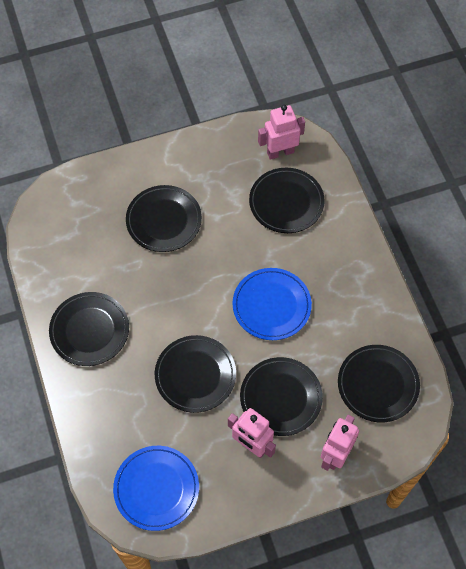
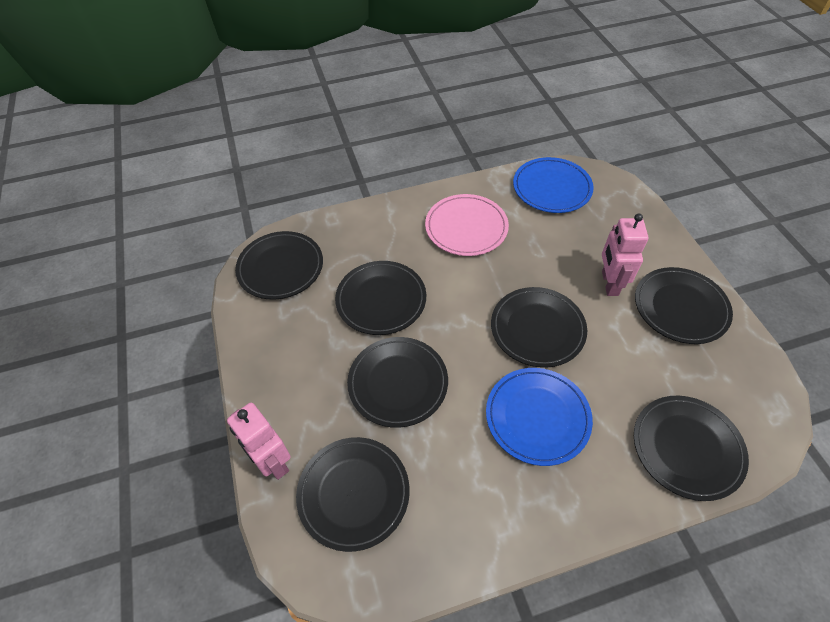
black plate: [49,292,129,366] [126,185,202,252] [155,335,236,413] [240,357,323,436] [249,168,325,233] [338,345,420,422] = 6 -> [235,231,323,300] [296,437,410,552] [335,261,426,335] [347,337,448,428] [491,287,587,368] [634,396,749,501] [635,267,733,344] = 7
pink plate: none = 0 -> [425,194,509,256] = 1
pink robot: [228,408,276,458] [258,105,305,160] [321,415,359,471] = 3 -> [227,403,291,480] [602,214,648,296] = 2

